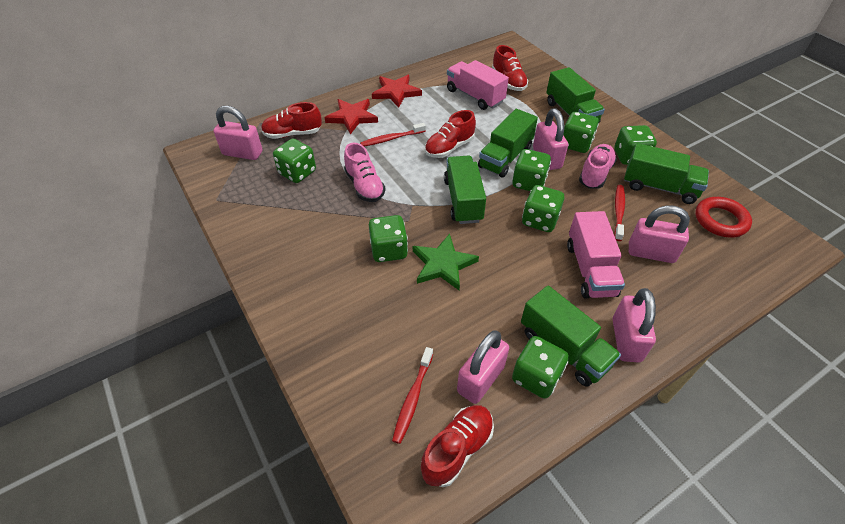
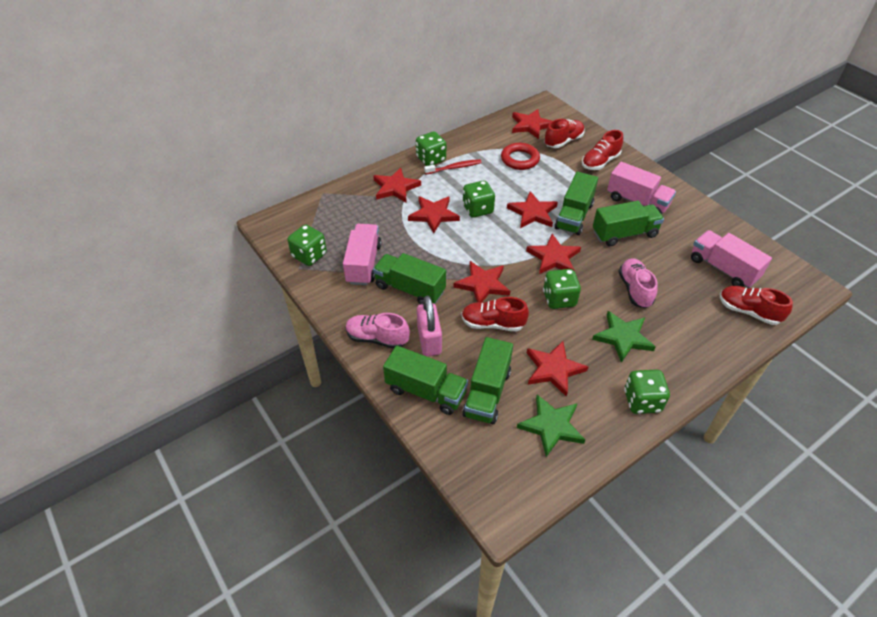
green dice: [273,138,316,183] [369,215,408,262] [512,149,551,191] [512,336,569,399] [522,185,564,232] [563,112,599,153] [615,125,657,165] = 7 -> [287,225,327,266] [416,131,446,166] [463,181,495,218] [543,269,581,309] [624,369,670,414] = 5
green star: [413,234,479,290] = 1 -> [517,395,585,457] [592,311,656,363] = 2
pink padlock: [214,106,263,160] [457,330,509,404] [533,108,568,170] [613,288,656,363] [629,205,690,263] = 5 -> [417,296,442,356] = 1
pink truck: [447,60,509,110] [567,211,625,298] = 2 -> [343,224,382,285] [607,162,676,215] [691,230,772,288] = 3
red star: [324,99,378,134] [372,75,422,108] = 2 -> [373,167,421,203] [408,196,460,233] [454,261,510,302] [507,191,558,228] [512,109,552,139] [526,234,581,274] [527,341,588,397] = 7
red toothbrush: [360,123,426,146] [392,347,433,444] [614,185,625,241] = 3 -> [424,159,482,174] = 1

